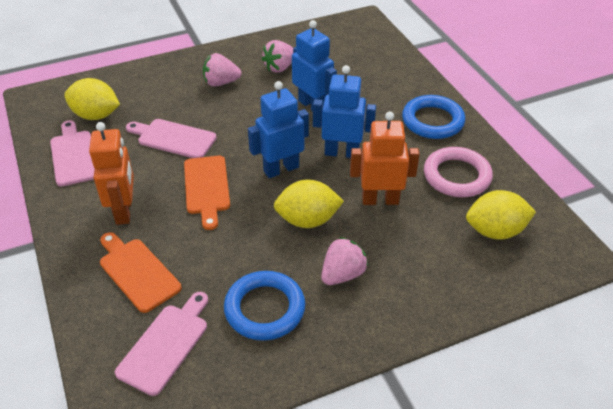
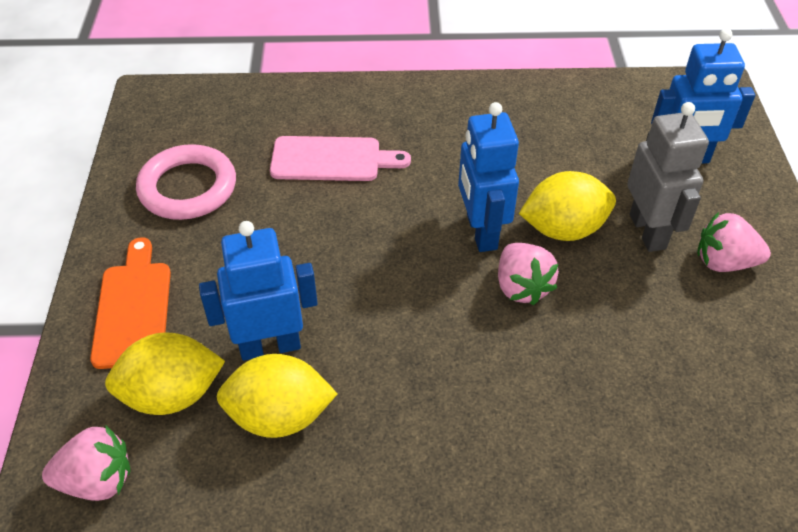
blue ring: [224,271,305,341] [402,95,465,139] = 2 -> none = 0
grey robot: none = 0 -> [627,102,709,252] = 1
orange cutting board: [100,232,182,313] [184,156,230,230] = 2 -> [90,237,171,369] = 1
orange robot: [89,122,134,225] [350,111,420,205] = 2 -> none = 0
pink cutting board: [50,120,95,186] [115,292,208,396] [126,119,217,158] = 3 -> [270,136,411,181] = 1

